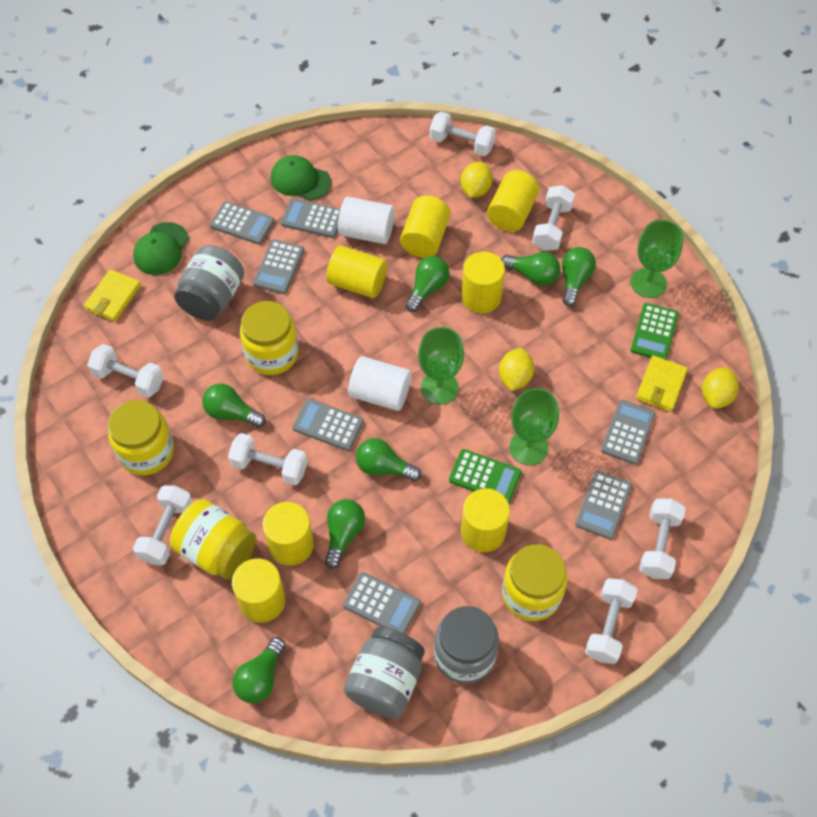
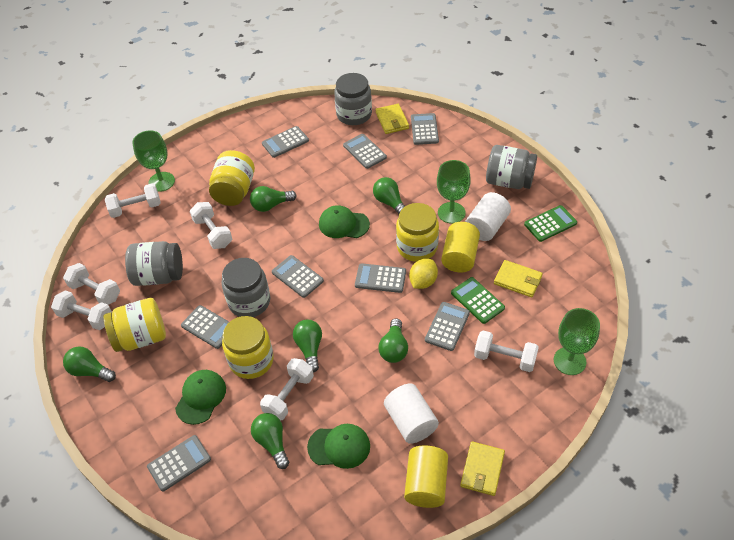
green cap: [133,222,189,275] [271,155,331,200] = 2 -> [175,370,226,425] [307,424,370,469] [319,205,370,238] = 3
green light bulb: [202,383,266,428] [232,637,286,703] [325,499,365,569] [356,438,421,481] [405,256,449,312] [501,252,560,286] [562,247,596,306] = 7 -> [63,346,116,382] [250,186,297,212] [251,413,289,469] [293,320,322,373] [373,177,405,214] [378,318,408,363] = 6
grey calculator: [210,201,275,245] [253,240,304,294] [281,198,340,238] [292,399,364,451] [343,572,421,634] [575,470,632,540] [601,400,655,464] = 7 -> [147,435,211,492] [181,305,229,349] [262,126,309,158] [272,255,324,298] [343,134,387,169] [355,263,406,293] [411,113,439,145] [425,302,470,351] = 8
grey jar: [174,245,244,321] [344,627,425,718] [434,606,499,684] = 3 -> [125,241,183,286] [222,258,270,317] [334,73,372,125] [486,145,537,189] = 4
white dumbbell: [87,344,164,398] [133,485,193,565] [228,433,307,486] [430,112,496,156] [532,185,575,251] [585,578,637,664] [639,499,686,579] = 7 -> [51,290,112,330] [63,263,120,305] [105,183,160,218] [190,202,232,249] [260,358,314,421] [474,330,539,372] = 6
yellow cylinder: [232,558,286,623] [263,502,314,566] [326,245,387,298] [400,195,450,258] [461,252,505,313] [461,488,510,552] [487,170,540,232] = 7 -> [404,446,448,508] [441,222,480,273] = 2
yellow lemon: [461,162,493,198] [499,348,534,391] [702,367,739,409] = 3 -> [409,259,438,289] = 1
yellow wallet: [84,269,141,322] [636,355,688,412] = 2 -> [376,104,409,134] [460,441,505,496] [494,260,543,297] = 3

